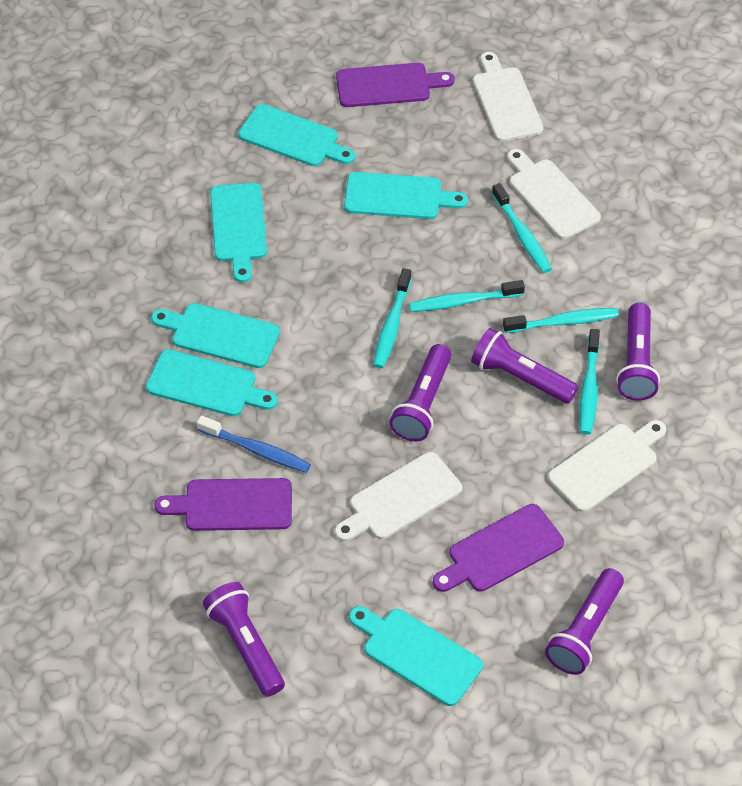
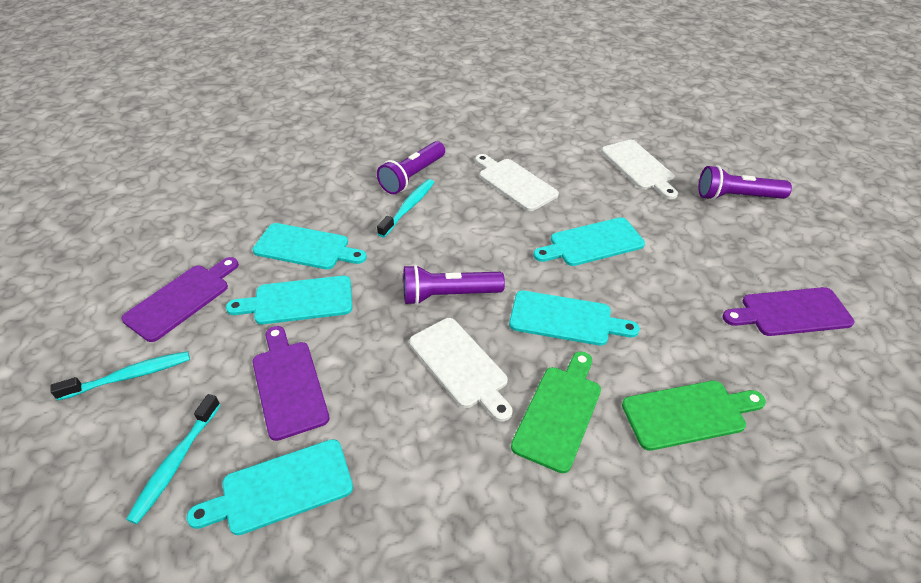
blue toothbrush: [197,416,311,473] = 1 -> none = 0
green cutting board: none = 0 -> [511,352,601,473] [622,381,766,451] = 2
purple flashlight: [203,582,285,697] [390,344,451,441] [471,328,578,404] [545,568,624,675] [616,303,660,401] = 5 -> [377,141,445,194] [403,264,505,305] [699,165,792,200] = 3
turquoise cutting board: [146,349,278,416] [151,303,280,368] [210,183,267,283] [238,104,355,166] [344,172,468,219] [349,606,483,706] = 6 -> [187,439,353,535] [226,276,352,324] [253,223,367,270] [509,291,640,346] [533,217,645,266] = 5
turquoise toothbrush: [373,268,412,368] [409,280,525,312] [492,183,552,273] [503,308,619,333] [580,329,600,434] = 5 -> [50,351,190,401] [126,394,221,524] [377,179,434,237] = 3
white cutting board: [335,452,462,541] [473,52,544,142] [507,149,601,239] [548,420,666,512] = 4 -> [409,318,513,421] [475,154,559,211] [601,140,678,199] = 3

